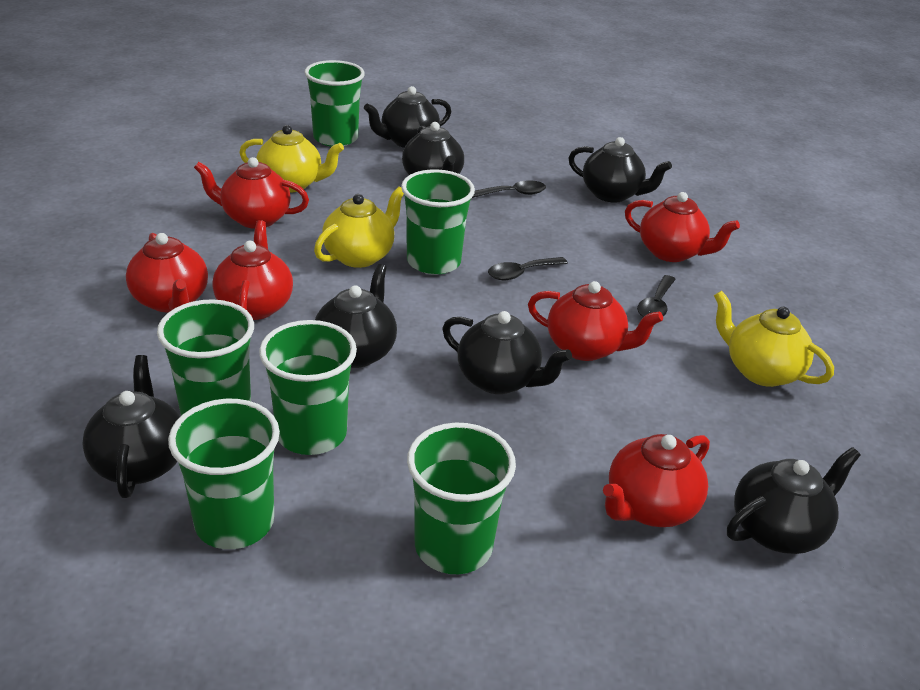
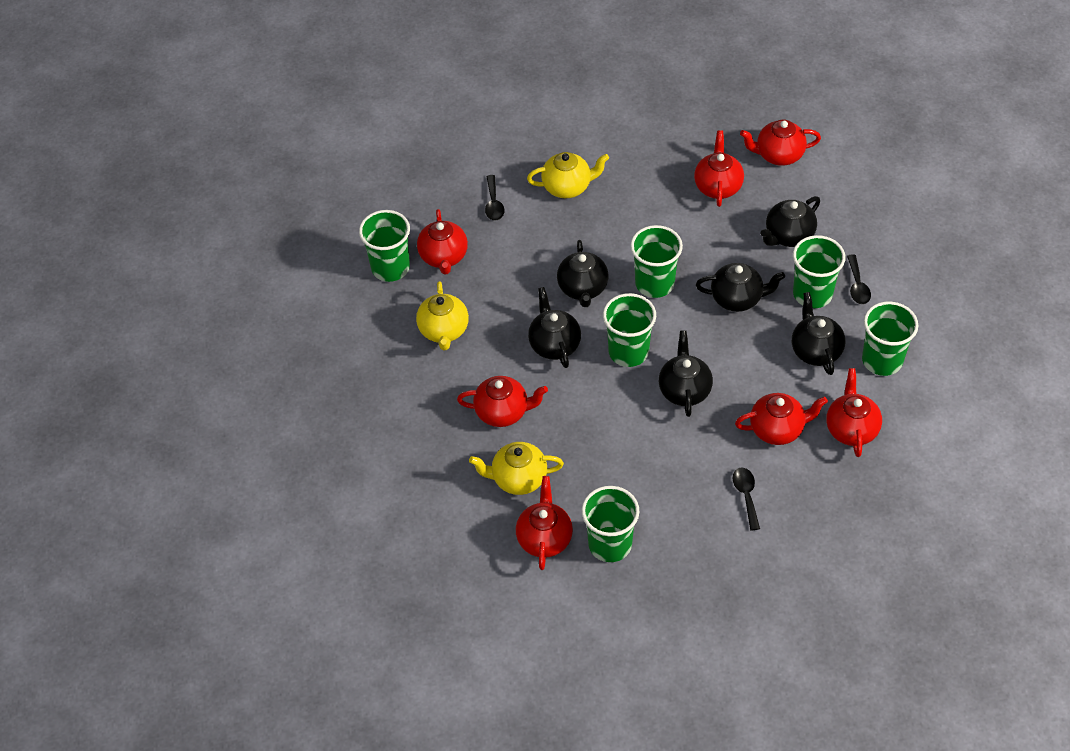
black teapot: [82,355,180,498] [315,264,397,368] [364,86,451,148] [402,122,464,175] [442,311,572,394] [569,137,672,203] [727,447,861,554] = 7 -> [528,287,581,368] [557,240,608,307] [659,330,713,417] [696,263,785,312] [760,196,820,247] [792,292,845,375] = 6
red teapot: [126,233,208,312] [194,157,309,229] [212,220,293,320] [528,281,663,361] [603,434,710,527] [625,192,740,262] = 6 -> [417,209,468,275] [457,376,548,427] [516,476,573,570] [694,130,744,207] [735,393,828,445] [740,120,821,166] [826,368,882,457] = 7

